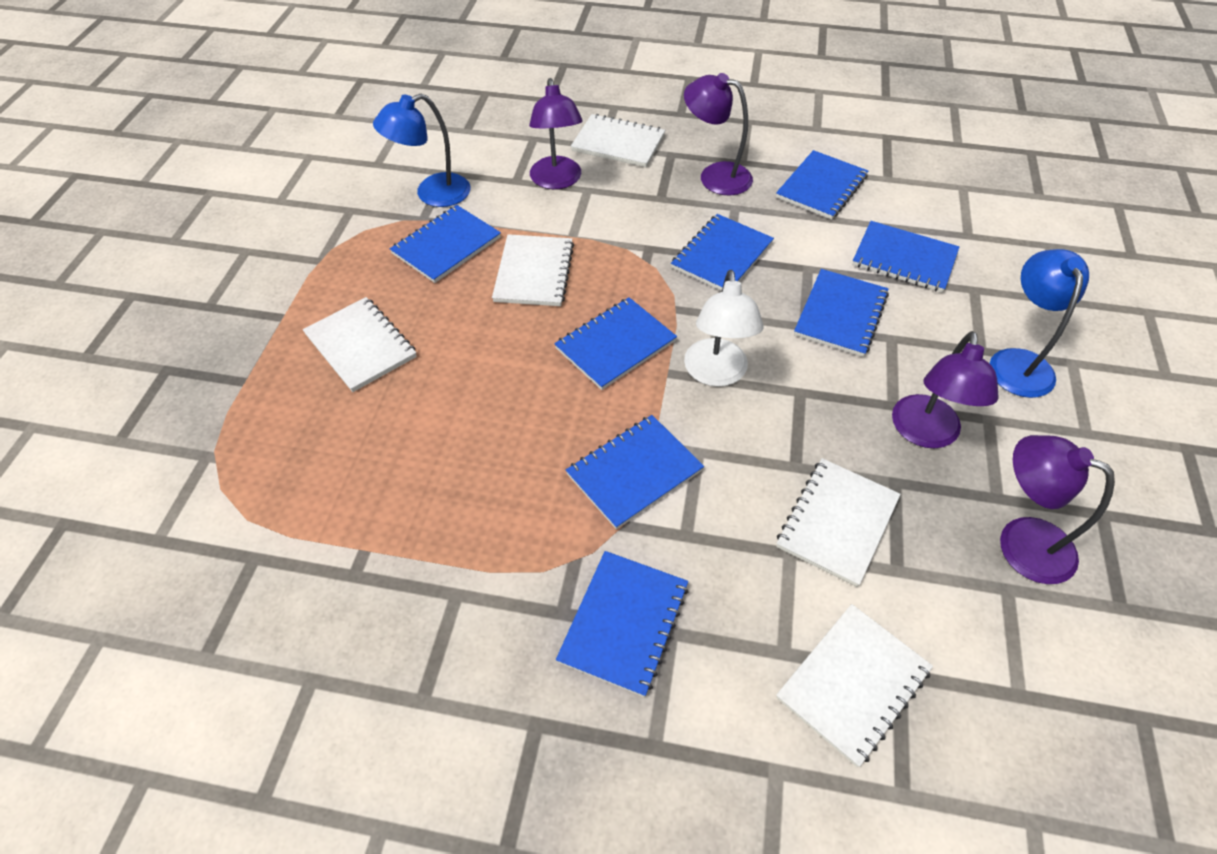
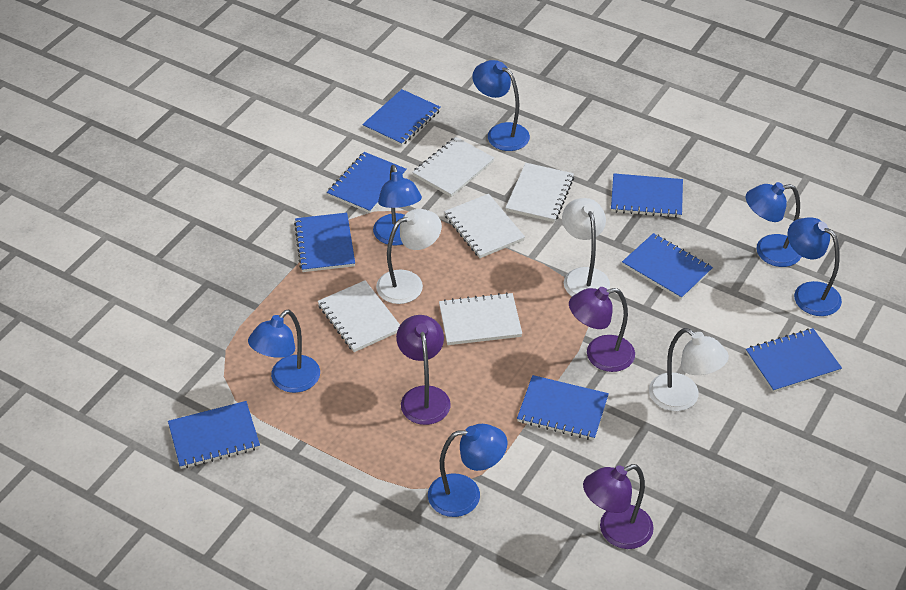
blue lamp: [373,94,470,207] [989,249,1089,398] = 2 -> [248,310,320,393] [373,165,422,246] [428,424,507,517] [472,60,530,151] [746,182,802,267] [787,217,842,316] = 6
purple lamp: [529,78,583,189] [684,73,753,196] [892,331,999,449] [1000,435,1115,584] = 4 -> [396,315,451,425] [569,287,635,372] [583,464,654,549] = 3
white lamp: [684,270,764,387] = 1 -> [376,209,442,304] [562,198,610,296] [649,328,729,411] = 3

